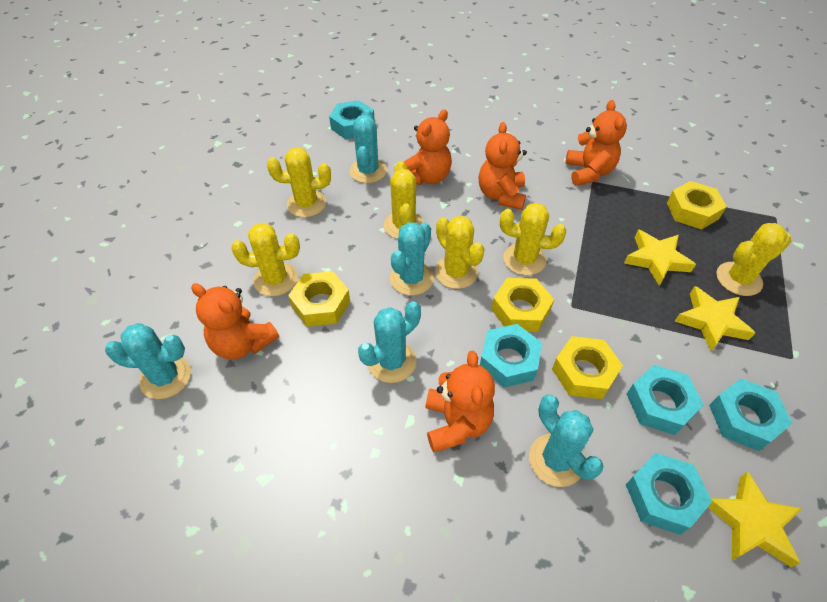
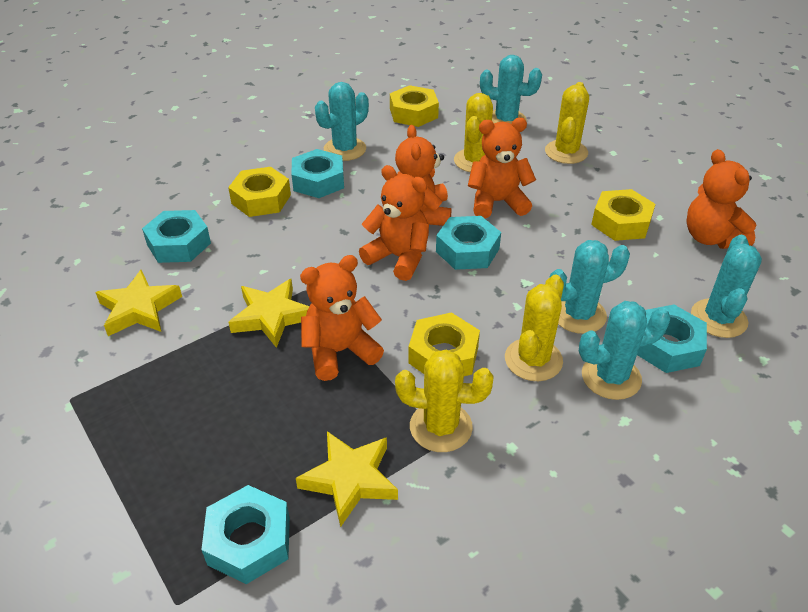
yellow cactus: [231,223,300,296] [267,147,331,217] [384,161,424,239] [435,216,485,289] [500,203,566,275] [716,223,791,296] = 6 -> [395,350,494,452] [454,93,493,172] [505,275,564,381] [545,82,589,164] = 4

